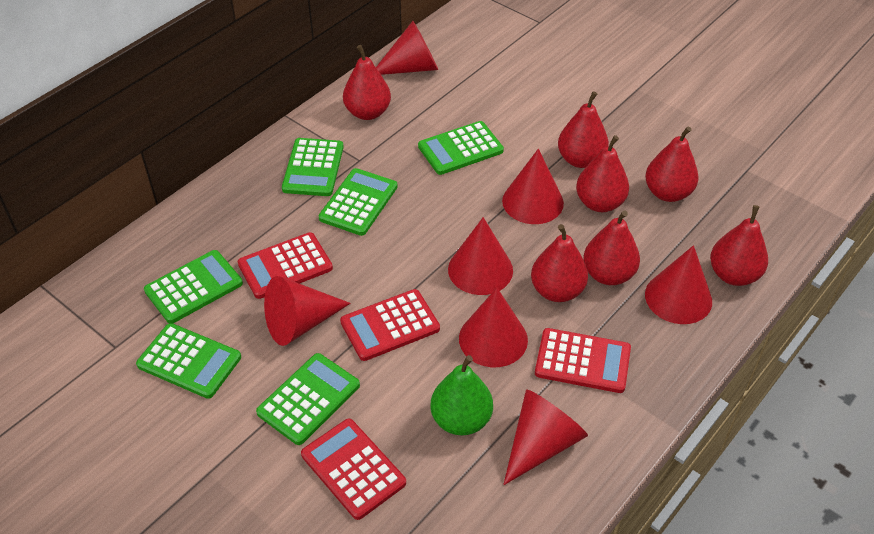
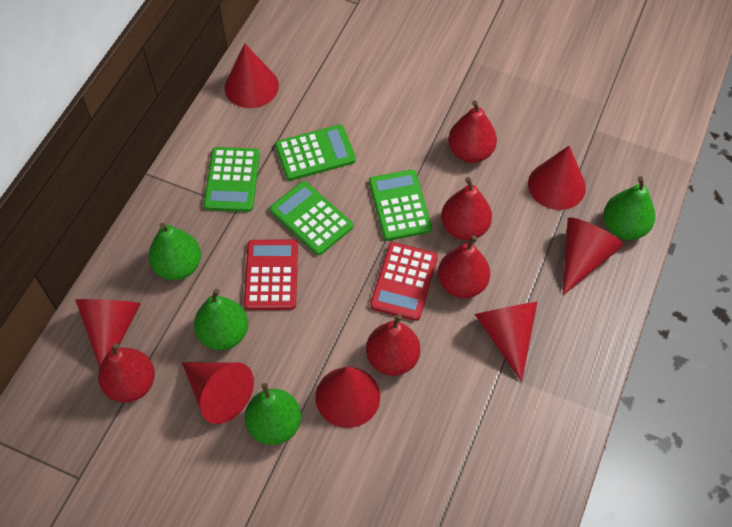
green calculator: [136,323,241,399] [144,250,243,323] [256,353,360,445] [282,138,344,196] [318,168,398,236] [418,121,504,175] = 6 -> [204,147,260,212] [270,181,353,255] [275,125,356,181] [369,170,432,241] = 4
green pear: [430,355,493,435] = 1 -> [148,223,201,280] [194,289,248,350] [245,383,301,445] [603,176,655,240] = 4
red calculator: [238,232,333,299] [301,419,406,520] [340,289,440,361] [535,328,631,393] = 4 -> [244,240,298,310] [370,242,438,321] = 2
red pear: [343,45,391,120] [531,224,588,302] [558,91,609,168] [576,135,629,212] [583,210,640,285] [645,126,699,202] [710,205,768,286] = 7 -> [98,343,155,403] [366,314,420,376] [438,235,490,298] [441,177,492,240] [448,100,497,163] = 5

